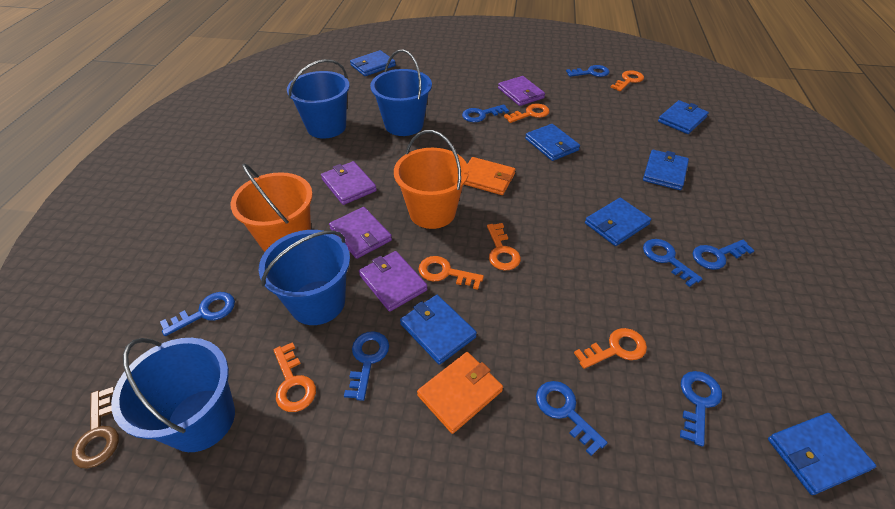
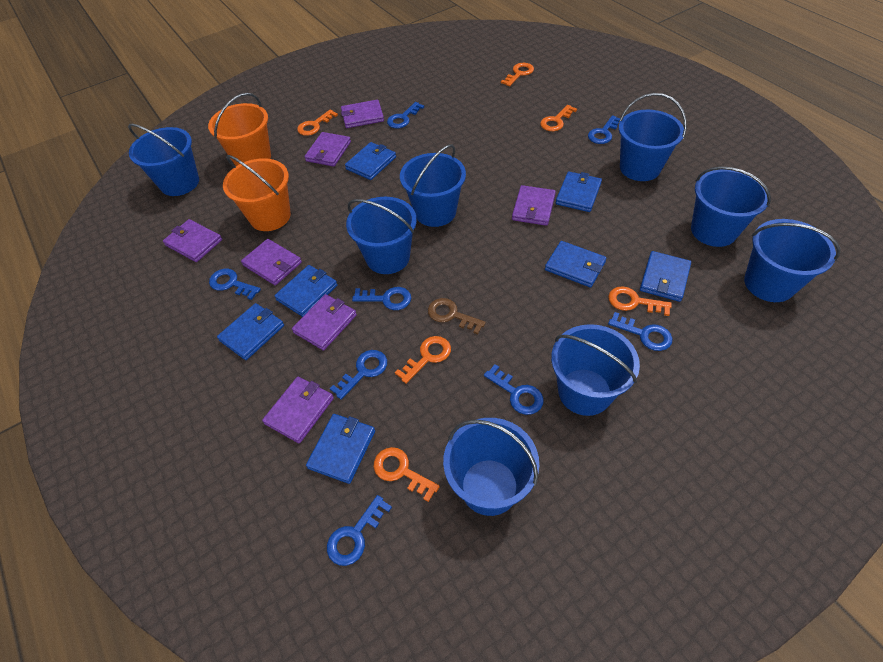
blue bucket: [111,338,235,452] [259,230,350,325] [287,59,350,139] [370,49,432,136] = 4 -> [128,124,199,196] [346,197,417,274] [400,144,466,227] [443,418,539,516] [551,324,640,416] [619,93,687,181] [691,166,771,247] [744,219,840,302] = 8
orange wallet: [417,352,503,434] [464,157,516,195] = 2 -> none = 0
purple wallet: [321,161,377,205] [329,207,392,259] [359,251,428,312] [498,76,545,106] = 4 -> [163,219,222,262] [241,239,302,285] [262,377,334,443] [292,294,357,351] [304,132,351,167] [341,100,384,128] [512,185,556,226] = 7

